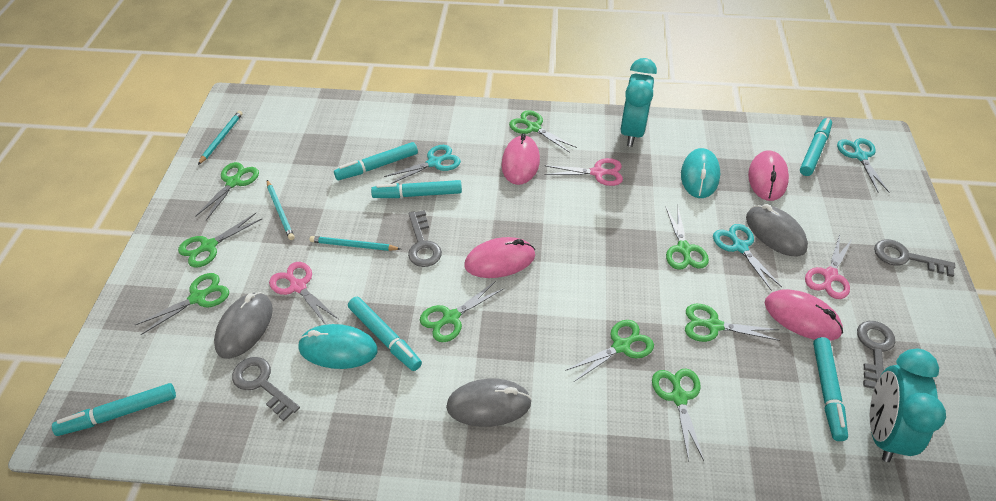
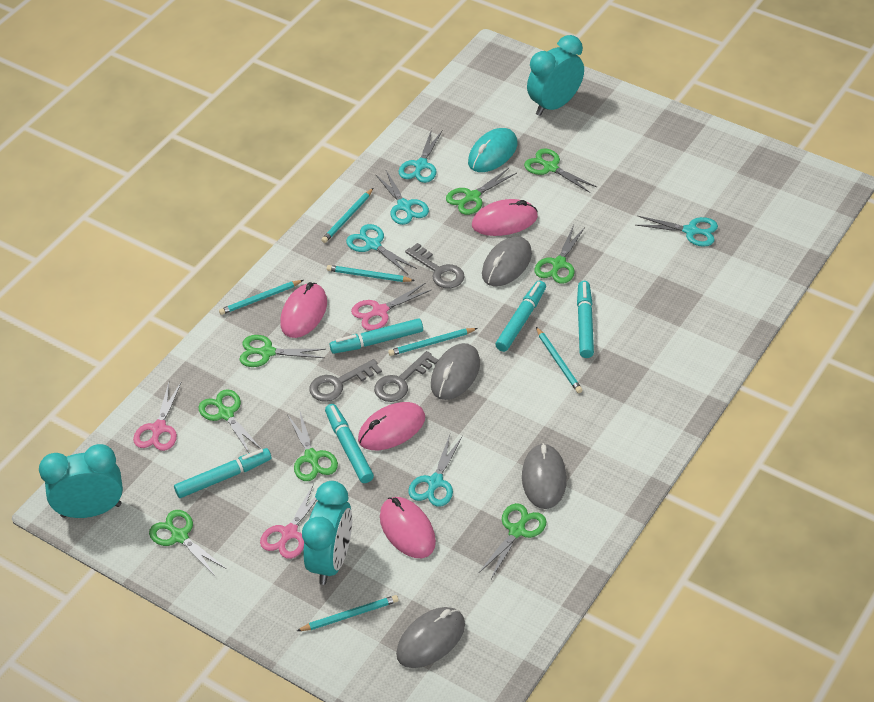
green scissors: [135,273,229,335] [178,213,262,267] [195,162,259,220] [420,281,503,342] [509,110,577,153] [565,320,654,382] [652,369,704,461] [665,205,709,270] [685,304,781,342] = 9 -> [149,510,226,577] [198,389,261,453] [239,335,326,367] [287,412,338,481] [446,168,517,215] [479,503,547,579] [524,149,597,193] [534,225,585,284] = 8
grey key: [232,357,300,421] [408,210,442,267] [857,321,895,389] [874,239,955,277] = 4 -> [309,359,382,402] [374,351,438,402] [405,243,465,288] = 3
grey mouse: [214,292,273,359] [446,379,532,427] [746,204,808,256] = 3 -> [396,607,465,668] [431,343,480,400] [482,236,532,286] [522,443,567,509] = 4
turquoise clock: [621,58,657,147] [870,349,946,462] = 2 -> [39,444,123,518] [302,481,352,585] [527,35,584,116] = 3
turquoise marker: [52,383,176,436] [334,142,418,180] [348,297,422,371] [371,180,462,198] [800,118,832,176] [813,337,848,441] = 6 -> [174,448,271,498] [325,404,374,483] [329,318,423,354] [495,280,546,352] [577,281,594,358] = 5
turquoise mouse: [298,324,378,369] [681,148,720,198] = 2 -> [468,128,518,172] = 1
turquoise pencil: [198,111,243,165] [267,180,295,240] [309,236,401,251] = 3 -> [219,280,303,315] [297,595,399,631] [321,188,373,243] [327,265,415,282] [388,328,478,356] [536,327,582,393] = 6
turquoise scissors: [384,145,461,184] [713,224,782,291] [837,138,889,192] = 3 -> [346,224,417,274] [375,171,429,225] [399,129,442,183] [408,435,463,507] [636,216,718,247] = 5

